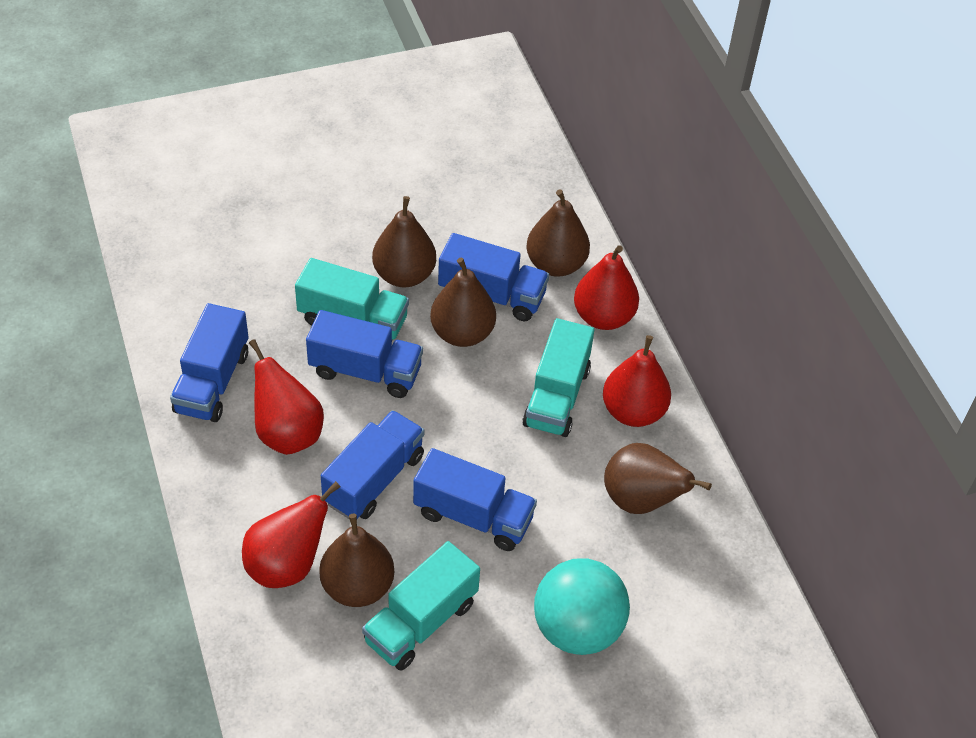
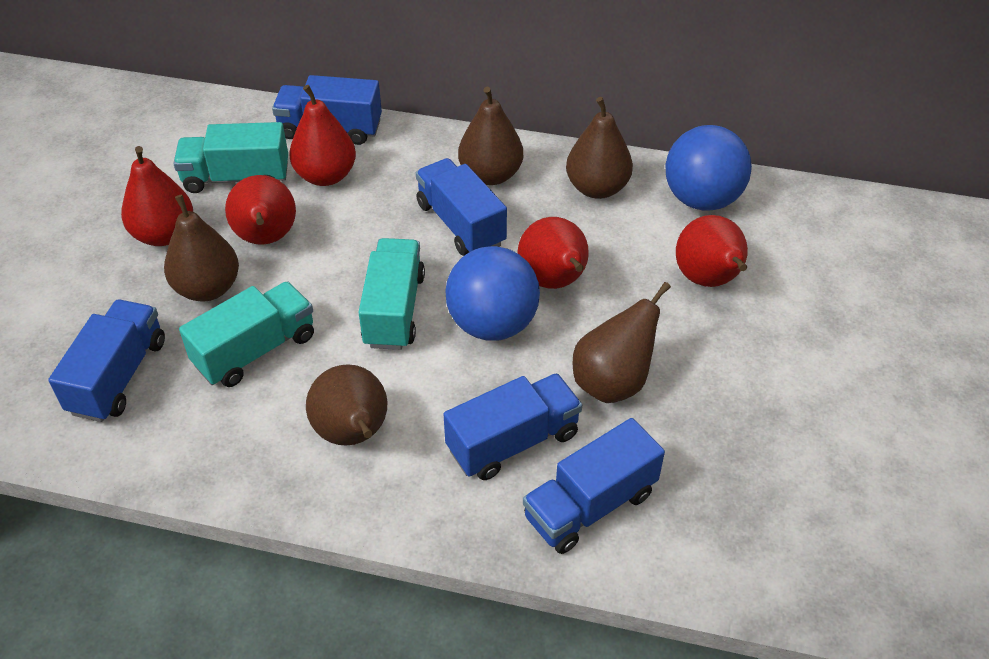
blue ball: none = 0 -> [446,246,540,341] [666,125,752,211] = 2
red pear: [242,481,340,588] [249,339,324,455] [574,245,639,330] [603,335,671,427] = 4 -> [121,146,193,246] [225,175,296,245] [289,85,356,186] [517,217,589,289] [676,215,748,287] = 5
turquoise ball: [534,558,630,655] = 1 -> none = 0

